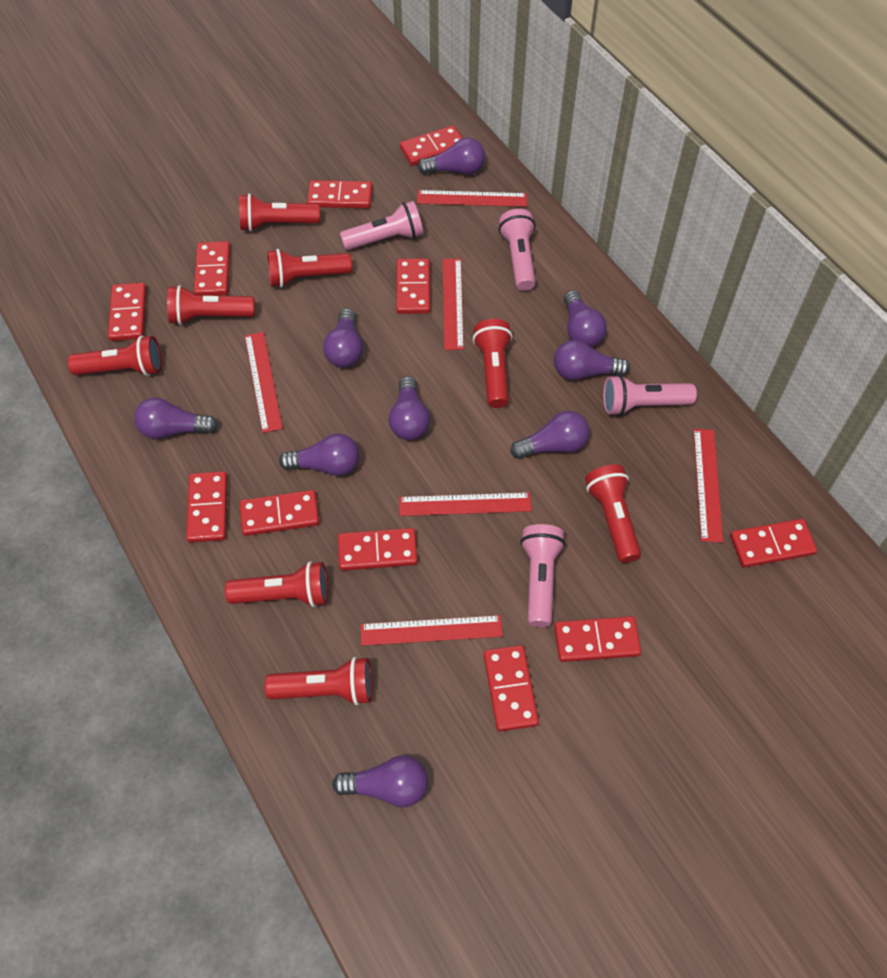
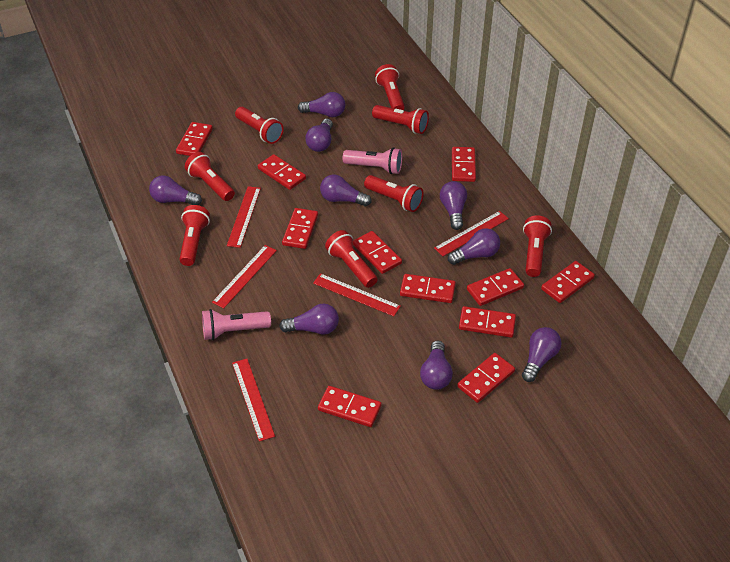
pink flashlight: [340,201,423,250] [499,209,536,291] [520,524,565,627] [603,375,697,416] = 4 -> [202,309,271,340] [343,147,402,174] = 2
red ruler: [245,332,283,433] [361,615,503,646] [399,492,532,516] [417,190,527,207] [443,259,464,350] [693,429,723,543] = 6 -> [212,245,277,308] [227,186,261,248] [232,359,275,442] [313,273,401,316] [434,211,509,256] = 5

